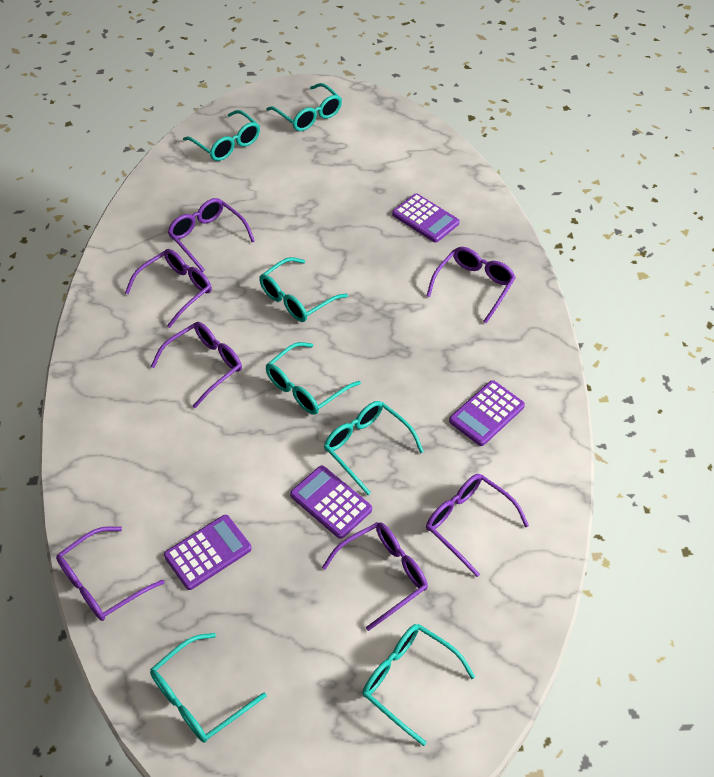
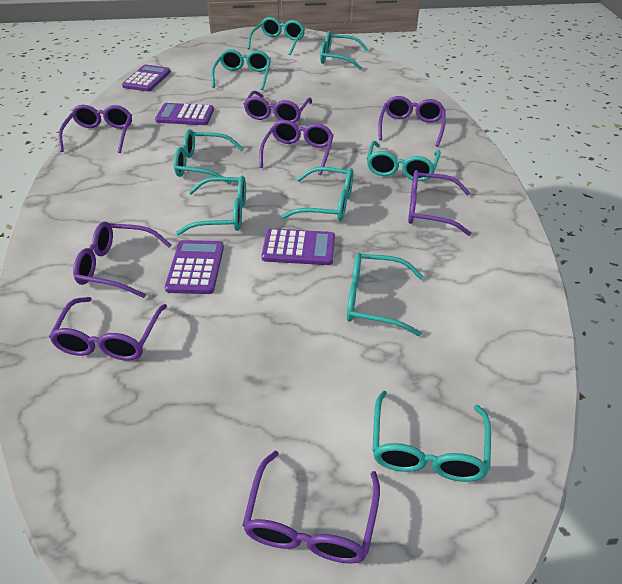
purple glasses: [56,526,164,621] [125,249,212,328] [151,322,242,408] [167,198,255,272] [322,522,428,631] [426,474,529,577] [427,247,516,323] = 7 -> [49,297,167,360] [59,105,132,153] [73,222,172,298] [243,451,380,564] [244,91,312,123] [259,120,334,175] [378,96,446,147] [408,170,471,236] = 8
turquoise glasses: [150,633,266,743] [183,110,260,161] [259,257,348,322] [265,342,361,415] [266,83,342,131] [324,401,424,495] [362,624,475,746] = 7 -> [174,129,244,185] [176,176,246,235] [211,49,271,90] [247,17,305,55] [281,167,353,221] [320,31,368,70] [347,253,424,336] [367,141,441,181] [372,391,491,482] = 9

